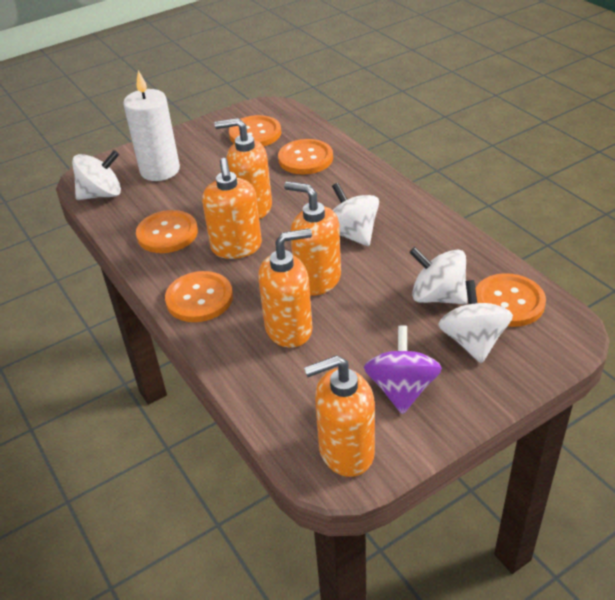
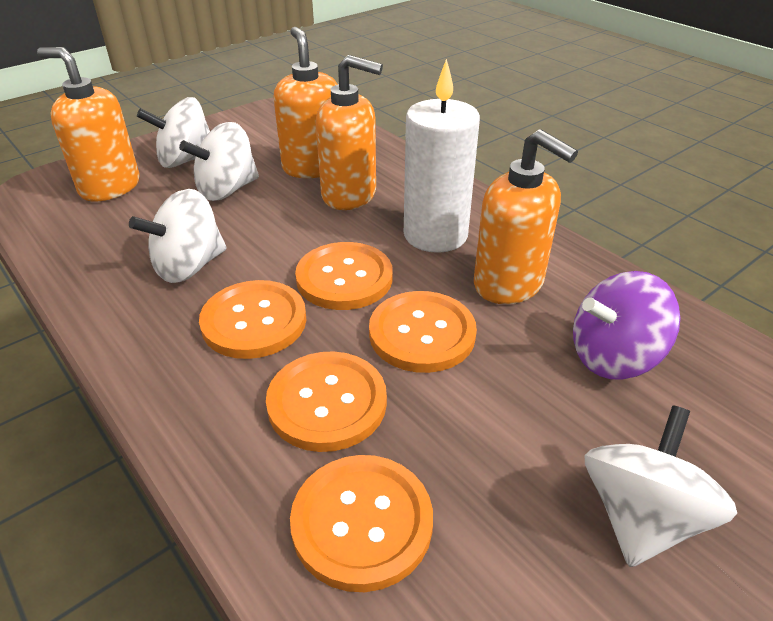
orange soap dispenser: [202,158,262,259] [215,118,272,219] [258,229,313,348] [284,181,341,296] [304,355,375,477] = 5 -> [37,47,140,202] [273,27,338,178] [316,55,383,210] [474,129,578,304] = 4

